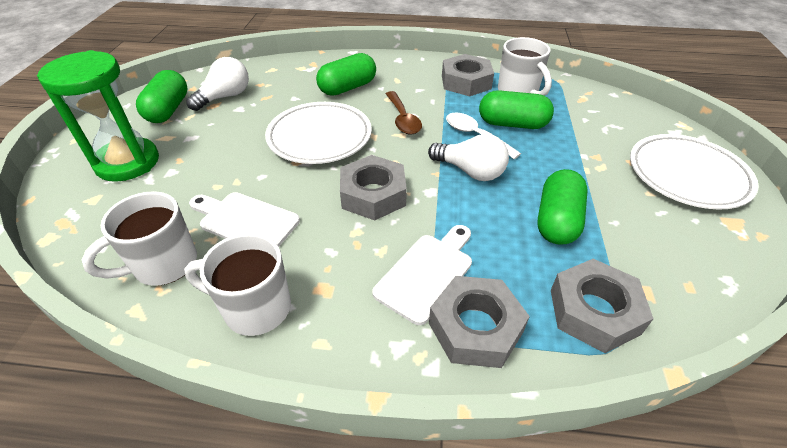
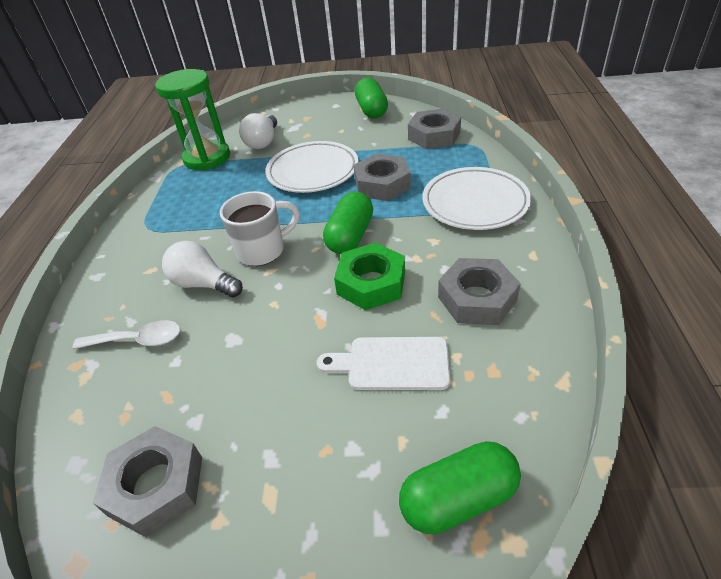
brown spoon: [386,91,422,134] = 1 -> none = 0
green capsule: [136,70,188,123] [316,53,376,96] [479,90,554,129] [537,169,588,245] = 4 -> [323,192,373,254] [355,78,388,118] [399,441,521,534] = 3
green nut: none = 0 -> [334,242,405,310] = 1
white cutting board: [189,192,300,247] [372,225,472,325] = 2 -> [317,337,450,390] = 1
white mug: [82,191,197,286] [184,233,291,336] [498,37,552,96] = 3 -> [220,191,300,266] = 1

